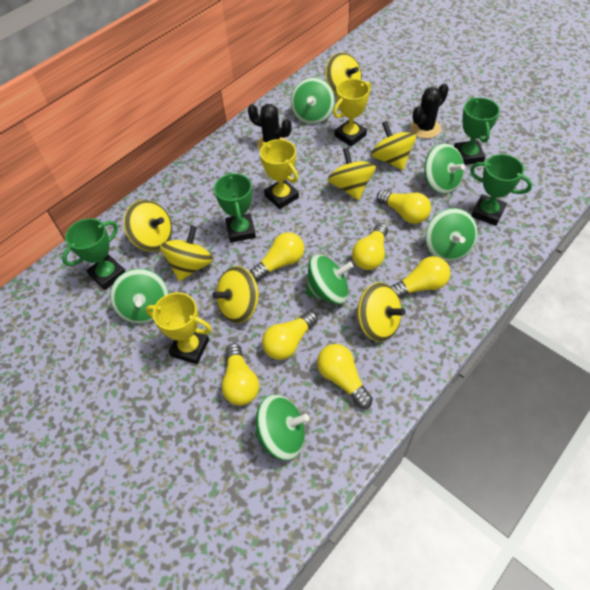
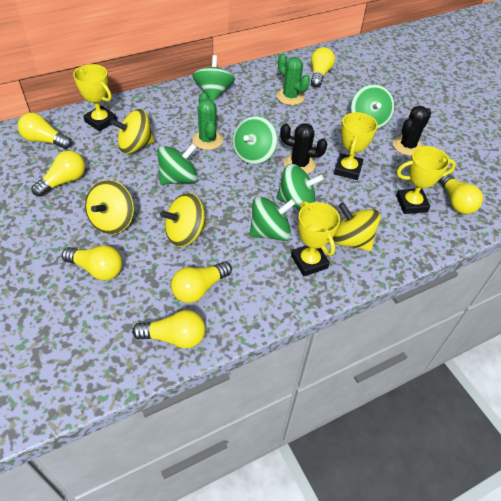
green cactus: none = 0 -> [192,92,223,150] [277,54,310,105] = 2
green trophy: [62,218,126,290] [214,172,256,243] [454,97,500,165] [470,154,532,226] = 4 -> none = 0
yellow spinning top: [124,200,172,251] [160,226,213,282] [212,266,259,323] [326,52,362,94] [328,148,376,200] [357,282,406,342] [371,121,416,170] = 7 -> [85,180,134,234] [110,109,155,154] [160,193,207,247] [333,202,381,251] = 4
yellow trophy: [146,293,212,364] [260,139,299,209] [333,79,371,146] = 3 -> [73,64,117,132] [291,201,340,276] [334,112,378,180] [396,146,456,214] = 4

